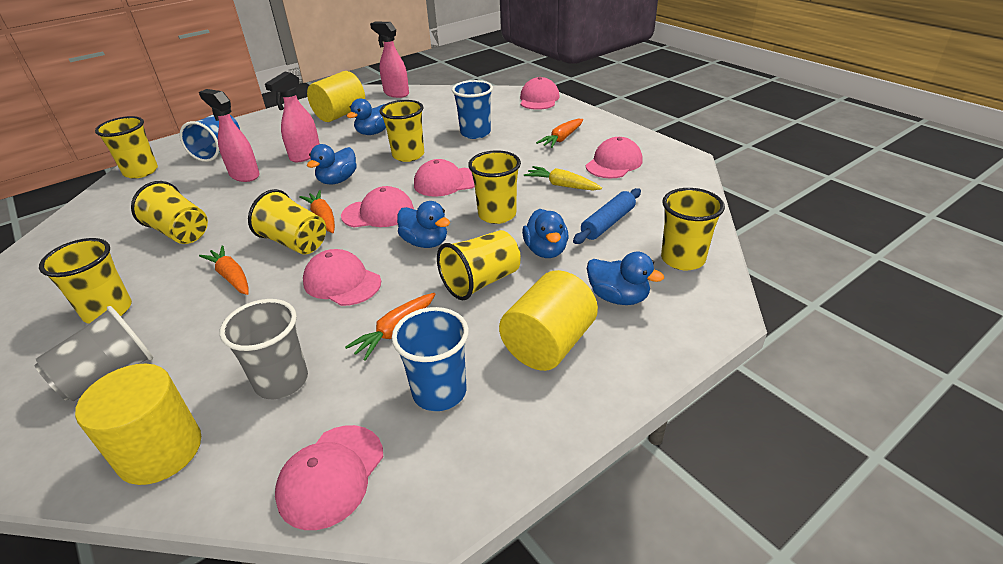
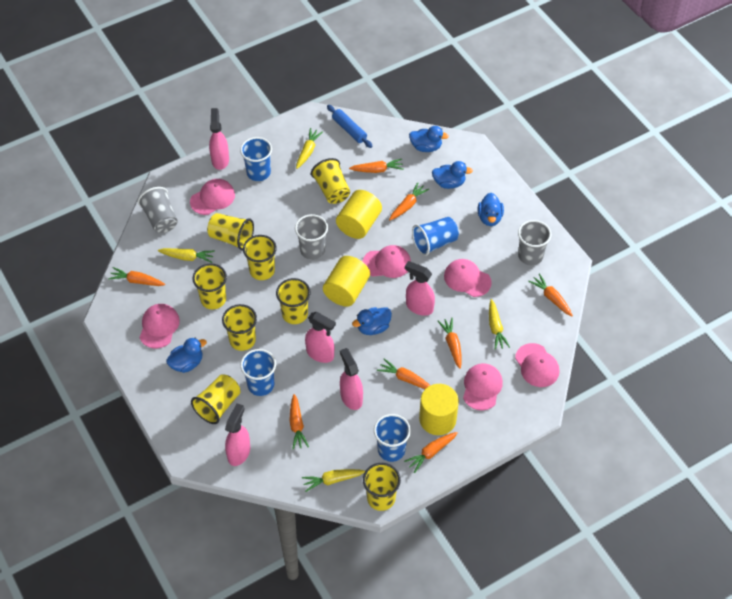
blue cup: [179,115,240,162] [392,307,469,411] [452,80,493,139] = 3 -> [240,137,272,181] [240,349,276,396] [374,414,411,462] [412,217,459,256] = 4
grey cup: [34,306,153,401] [220,299,308,399] = 2 -> [138,187,178,233] [295,214,328,260] [518,220,551,265] = 3
orange carrot: [199,245,249,295] [299,190,335,233] [345,293,436,361] [536,119,583,148] = 4 -> [108,267,165,286] [289,394,309,449] [349,159,404,173] [377,359,430,389] [389,182,429,220] [404,432,458,473] [438,318,462,369] [528,273,573,316] = 8
pink spray bottle: [199,89,260,182] [265,72,320,162] [370,21,409,98] = 3 -> [209,108,229,170] [225,403,250,466] [305,312,336,363] [340,348,363,410] [405,261,435,316] = 5
yellow carrot: [524,166,602,190] = 1 -> [158,248,215,263] [296,128,323,169] [302,469,365,492] [489,299,510,350] = 4

